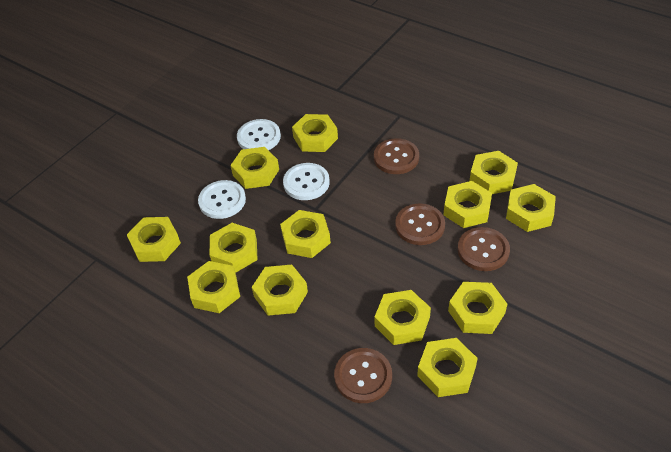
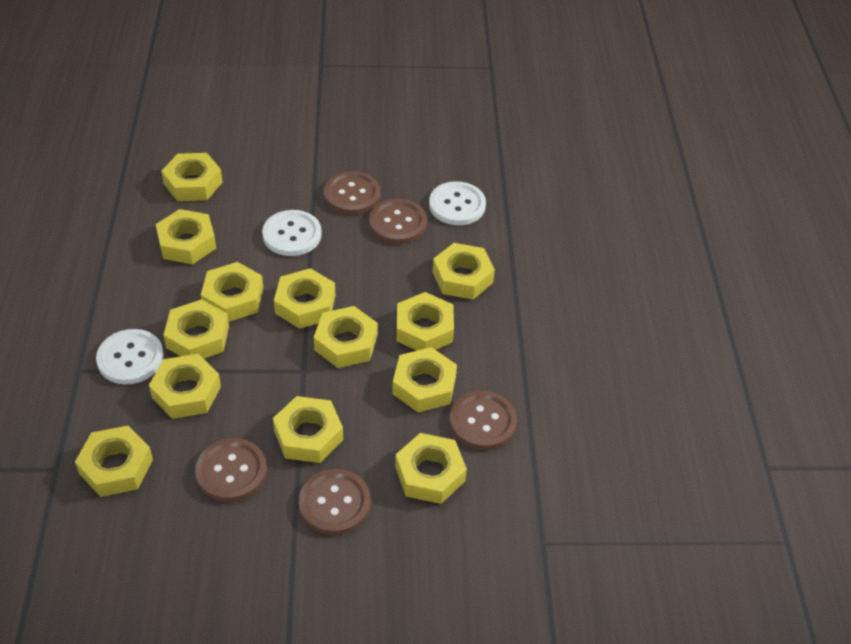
brown button: [334,348,392,403] [374,138,419,174] [395,204,445,245] [457,227,510,271] = 4 -> [195,438,267,502] [299,469,370,535] [324,171,381,215] [369,199,427,244] [449,391,517,450] = 5

